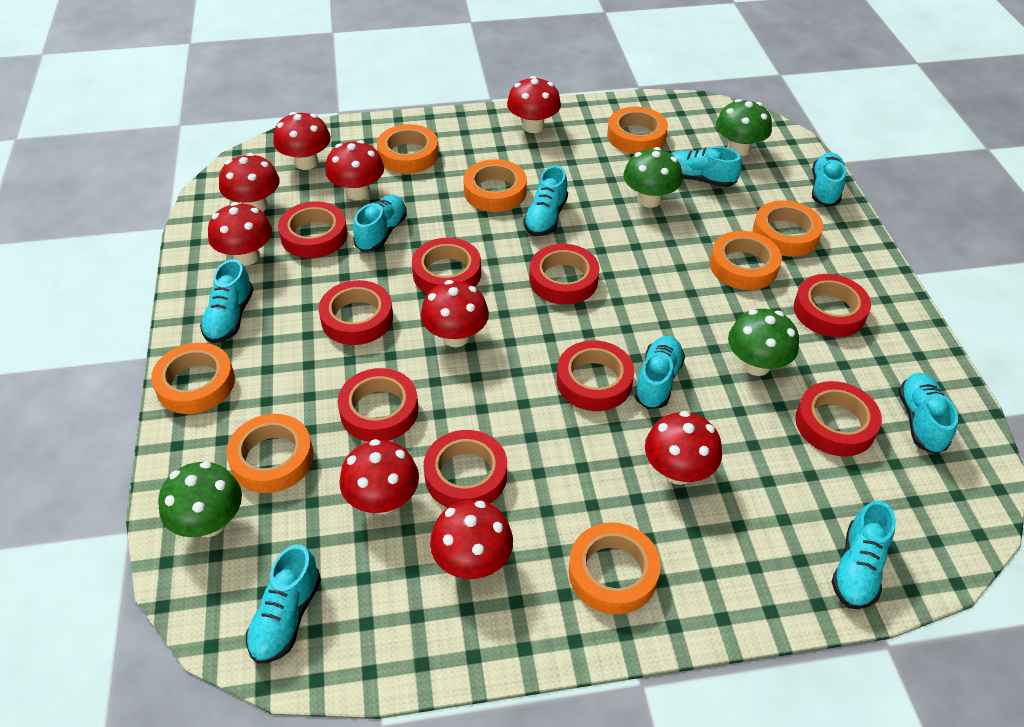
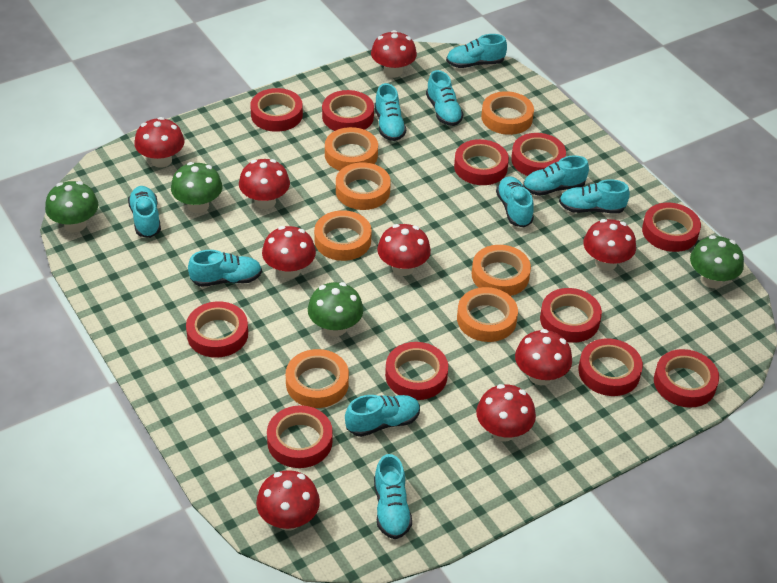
orange tape: [151,343,235,414] [226,414,314,493] [377,124,439,174] [463,159,527,212] [569,522,661,615] [607,107,668,154] [710,231,782,290] [753,200,823,257] = 8 -> [286,349,349,408] [314,210,372,261] [325,127,378,171] [336,162,391,210] [457,287,518,342] [472,245,531,296] [481,91,534,135] = 7
red tape: [278,201,348,258] [318,280,393,345] [338,368,418,442] [412,238,481,294] [424,430,507,508] [529,244,599,305] [557,340,634,411] [794,274,871,337] [795,381,882,456] = 9 -> [186,301,248,358] [250,88,303,132] [267,405,333,468] [322,90,374,131] [385,342,448,400] [454,139,509,185] [511,133,566,176] [540,288,602,342] [578,338,643,396] [642,203,701,252] [654,349,719,408] = 11
turquoise shoe: [200,259,254,343] [246,544,321,664] [353,195,407,252] [523,166,568,236] [634,336,685,409] [671,146,742,188] [812,153,846,206] [832,501,896,609] [898,373,958,454] = 9 -> [128,186,161,238] [188,250,262,287] [345,395,420,437] [374,83,406,141] [374,454,412,539] [426,70,463,126] [446,34,507,68] [496,176,534,227] [523,155,589,196] [559,179,630,214] = 10

